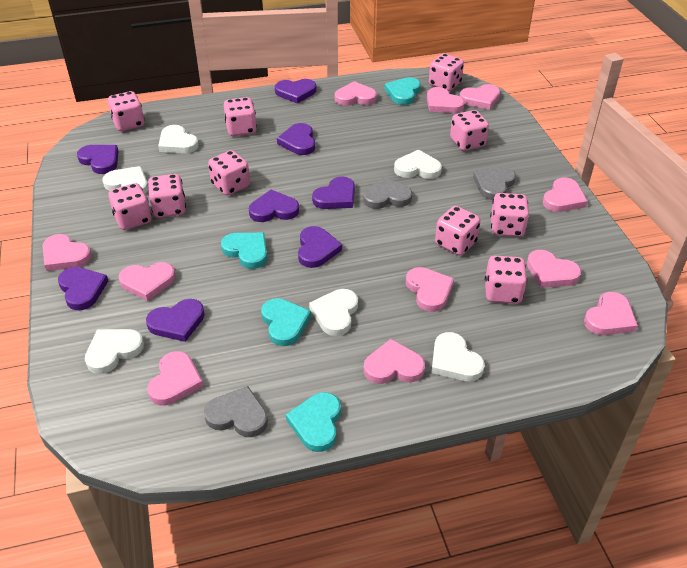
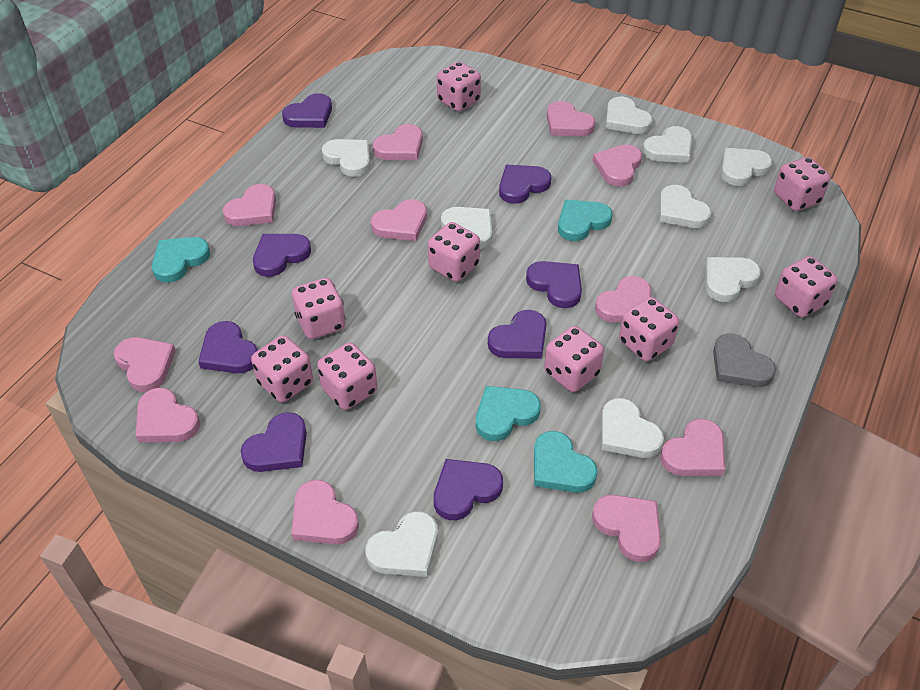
grey heart: [204,386,268,437] [363,177,412,209] [473,166,516,200] = 3 -> [713,333,776,387] = 1
pink dice: [108,91,145,131] [108,183,152,230] [148,174,186,218] [208,150,250,196] [224,97,257,136] [429,53,464,91] [435,206,481,255] [450,110,489,151] [485,256,527,304] [490,193,529,237] = 10 -> [251,335,313,403] [292,278,346,339] [317,343,377,410] [428,222,480,282] [437,61,481,112] [544,326,604,392] [619,297,679,361] [774,157,830,211] [775,256,838,317] = 9
white heart: [85,329,144,374] [102,166,148,194] [158,125,199,154] [309,289,358,336] [394,150,442,179] [431,332,485,381] = 6 -> [322,139,370,177] [366,511,438,577] [441,207,492,249] [601,398,664,458] [606,97,653,134] [642,126,692,163] [659,185,711,228] [705,257,761,302] [721,148,772,186] = 9

